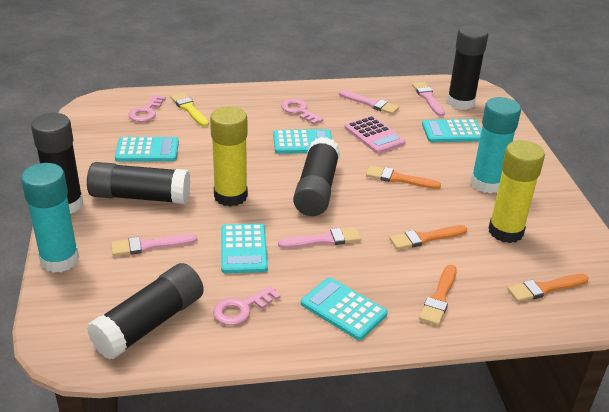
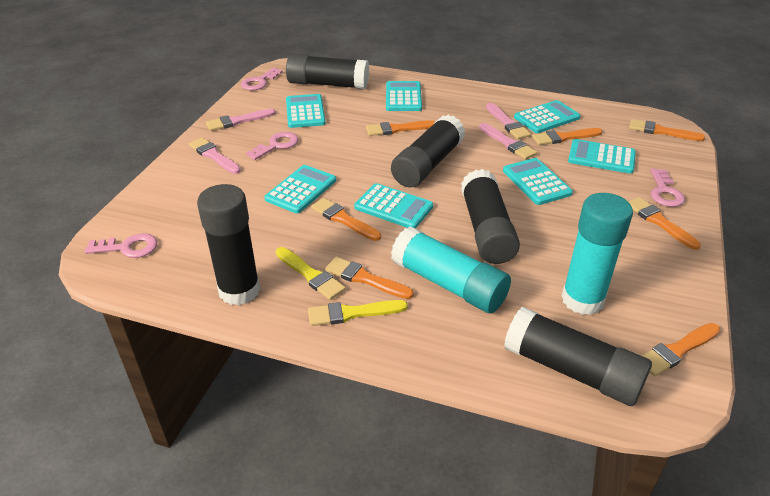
orange brush: [366,165,441,189] [389,225,467,250] [419,265,457,326] [508,274,589,302] = 4 -> [311,198,381,241] [325,257,414,299] [366,120,436,136] [532,128,602,145] [628,197,701,250] [629,119,705,141] [642,323,720,376] = 7
pink calculator: [344,115,406,154] = 1 -> none = 0
pink key: [128,95,166,122] [213,286,281,325] [281,99,323,125] = 3 -> [85,233,157,258] [241,67,283,90] [246,132,298,160] [651,169,685,207] = 4
turquoise calculator: [115,137,179,161] [221,223,268,274] [273,129,332,154] [301,277,388,340] [422,119,482,142] = 5 -> [264,165,336,214] [286,94,326,128] [354,183,433,228] [386,81,422,111] [503,158,573,205] [514,100,581,133] [568,139,636,174] = 7
yellow brush: [170,92,209,127] = 1 -> [276,247,346,300] [308,300,408,326] = 2
yellow glue stick: [210,106,248,207] [489,140,545,243] = 2 -> none = 0

